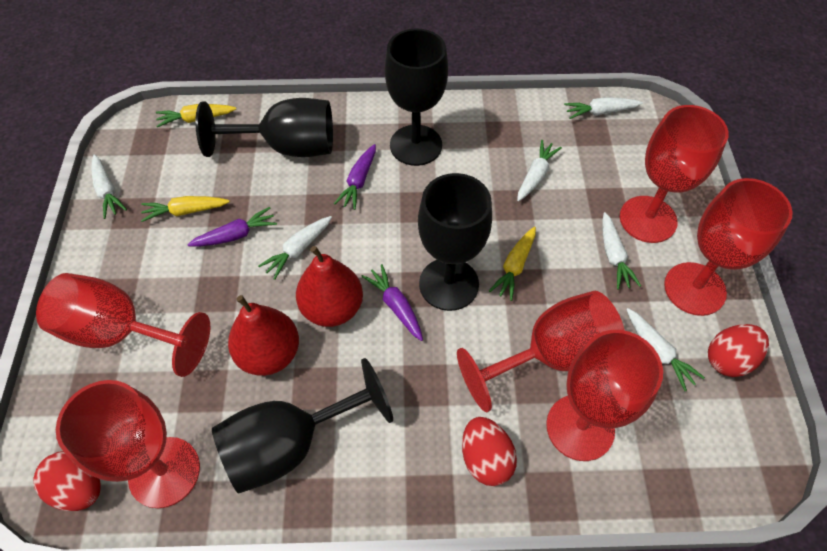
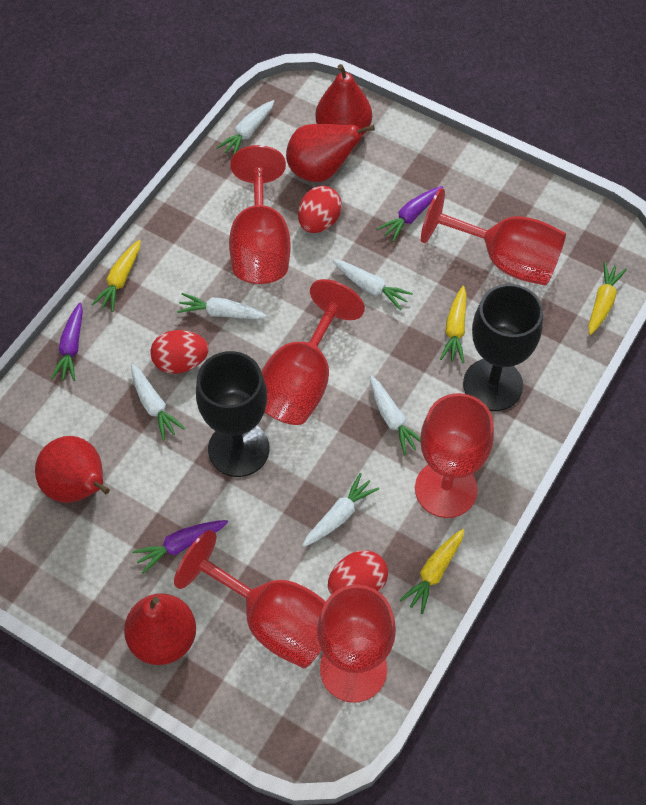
black goblet: [195,98,333,157] [212,358,393,494] [385,28,448,166] [418,173,492,311] = 4 -> [196,351,270,477] [463,284,543,411] = 2
red pear: [228,295,299,376] [296,246,363,327] = 2 -> [35,436,110,503] [124,593,196,665] [286,124,375,182] [315,64,372,136] = 4
yellow carrot: [141,196,230,222] [156,104,236,127] [489,227,536,301] = 3 -> [91,240,141,312] [400,529,464,614] [440,286,467,363] [589,262,627,335] = 4

